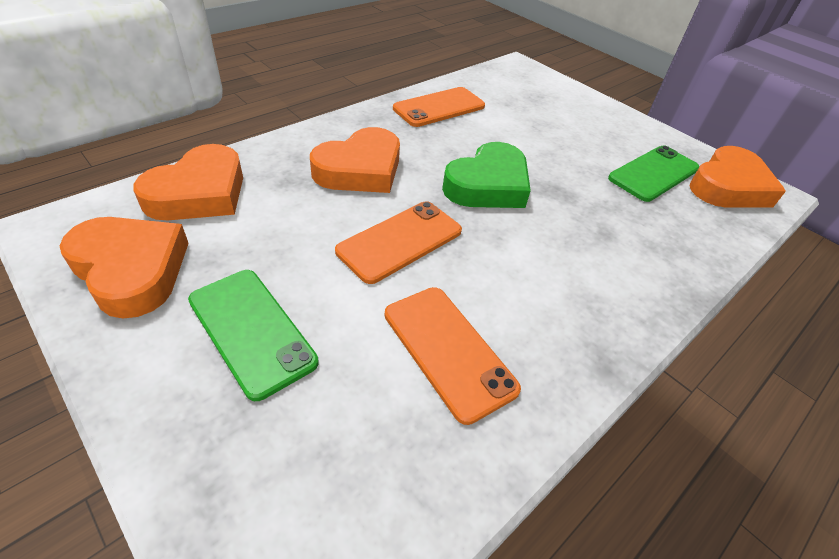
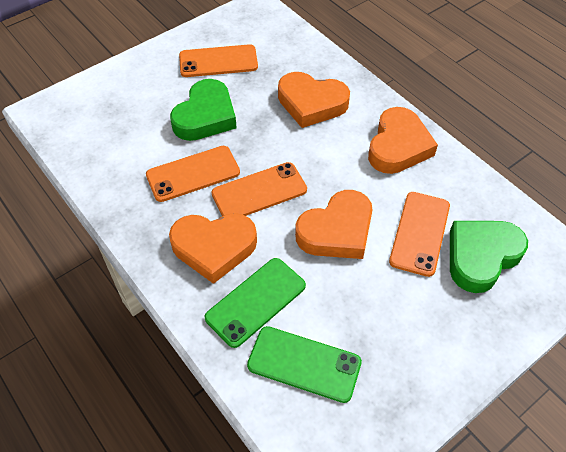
green heart: [442,142,531,208] = 1 -> [170,79,237,141] [450,221,528,293] = 2
orange phone: [335,201,462,284] [385,287,521,425] [393,87,485,127] = 3 -> [146,146,240,202] [179,44,258,77] [212,162,307,216] [389,192,450,277] = 4

